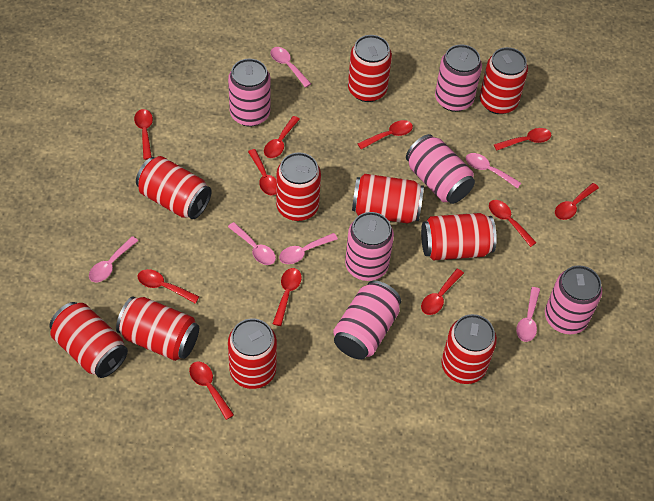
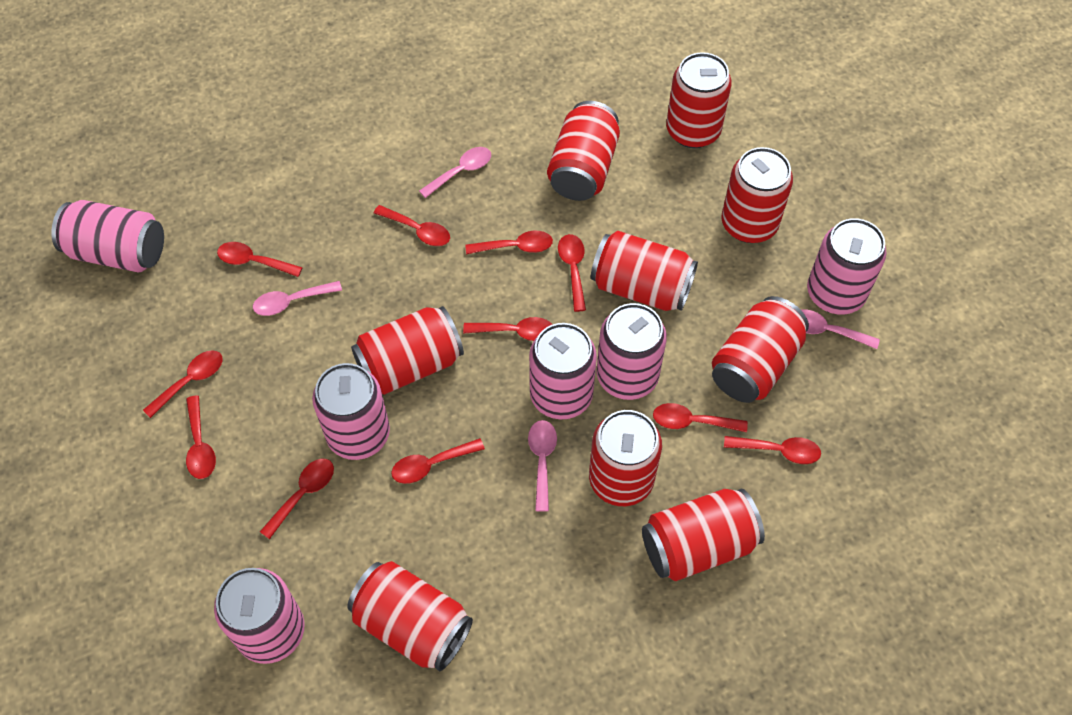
pink spoon: [89,236,138,282] [228,222,276,265] [270,47,311,88] [279,233,338,264] [466,153,521,189] [516,287,540,342] = 6 -> [253,281,342,316] [419,147,491,198] [528,420,557,512] [801,309,880,349] = 4
red can: [50,302,128,378] [116,296,199,361] [136,156,212,219] [228,318,277,389] [276,152,321,221] [348,35,392,102] [352,174,424,223] [421,213,497,260] [442,314,497,384] [480,47,528,114] = 10 -> [347,561,473,671] [351,306,464,395] [547,101,620,201] [589,410,662,506] [591,231,698,311] [642,489,765,581] [666,52,732,148] [712,296,809,403] [721,147,793,243] = 9

